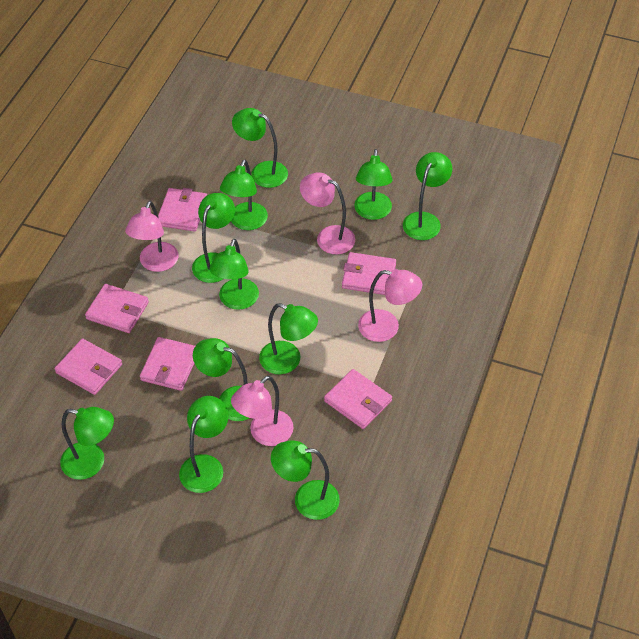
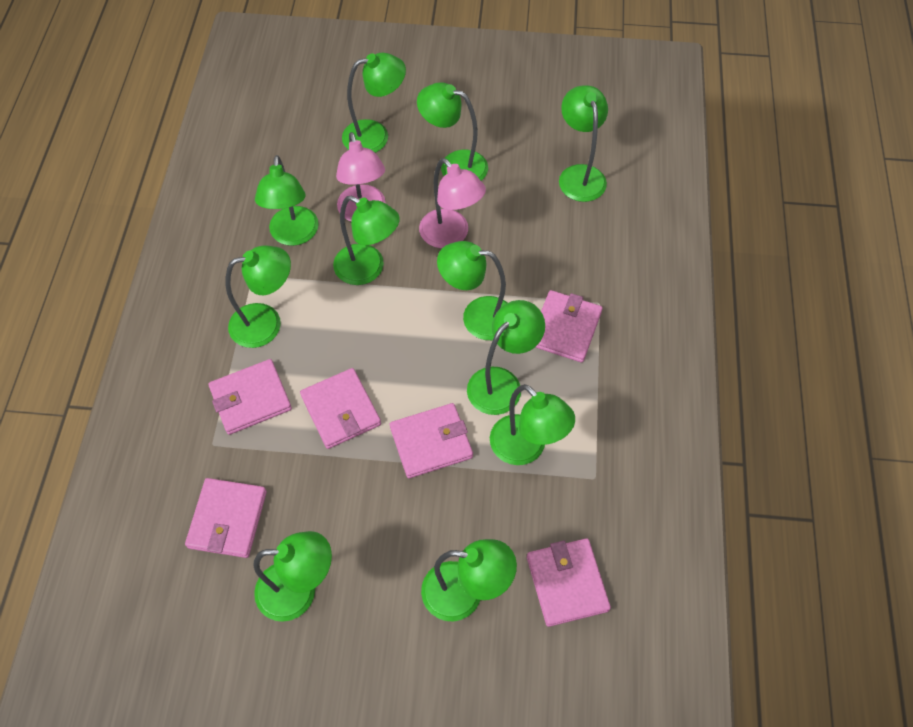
pink lamp: [125,201,179,272] [231,376,294,446] [300,172,355,254] [358,269,422,342] = 4 -> [336,132,386,221] [419,158,486,248] = 2

